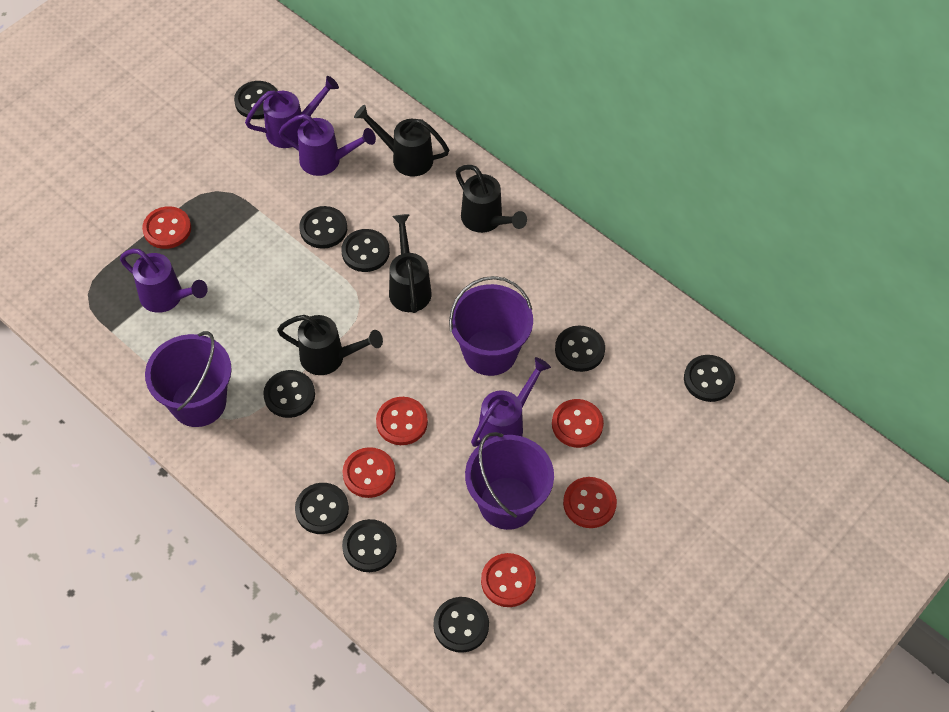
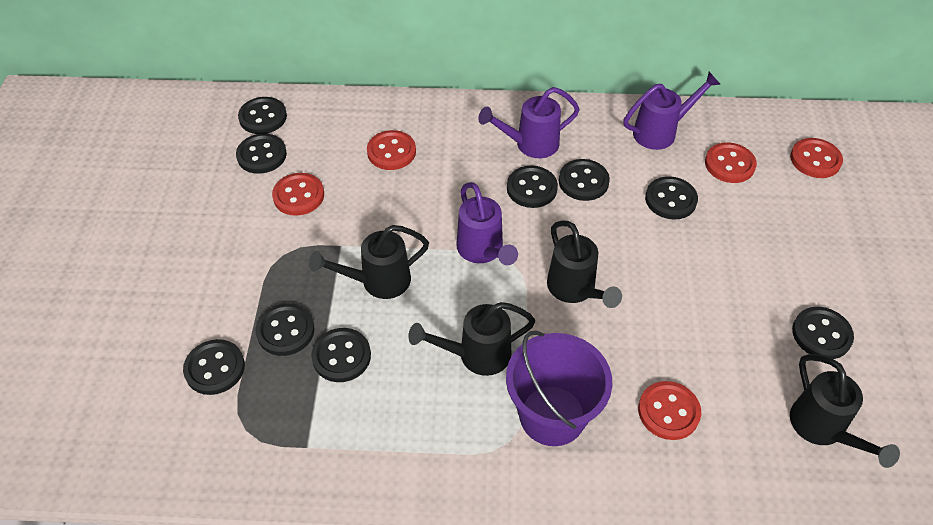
purple bucket: [145,331,232,427] [449,276,533,376] [465,432,554,530] = 3 -> [506,331,612,446] = 1
purple watering can: [120,249,208,313] [245,76,339,148] [279,114,376,176] [471,357,551,447] = 4 -> [456,182,518,265] [478,87,580,158] [623,72,721,150] = 3
red button: [142,206,191,249] [342,447,395,498] [376,397,428,445] [481,553,536,607] [552,399,604,448] [563,477,617,528] = 6 -> [272,173,324,216] [367,130,416,170] [638,381,701,440] [705,142,757,183] [790,138,843,178] = 5

